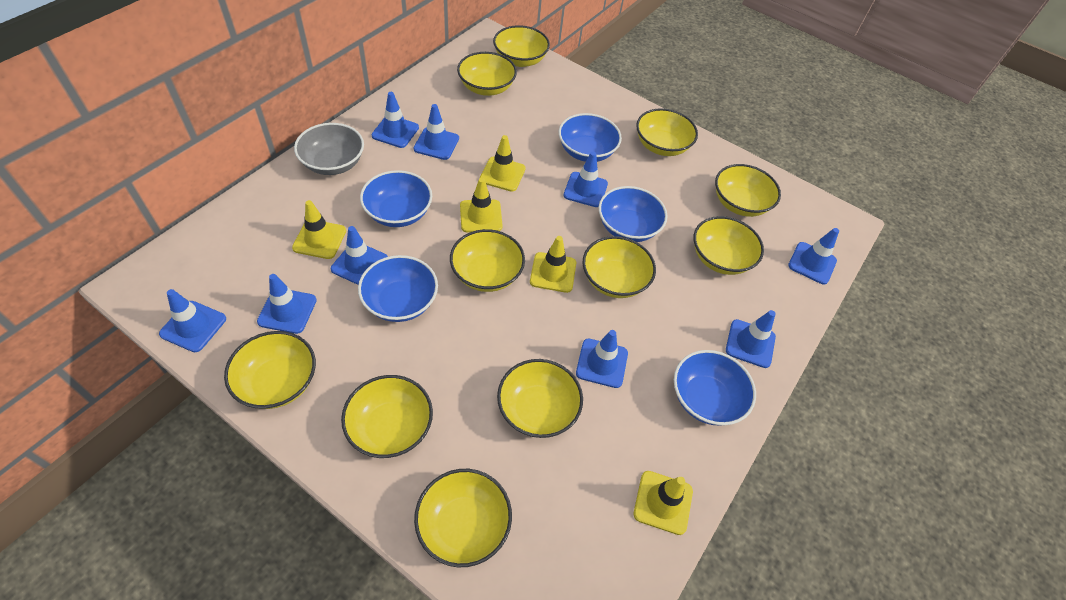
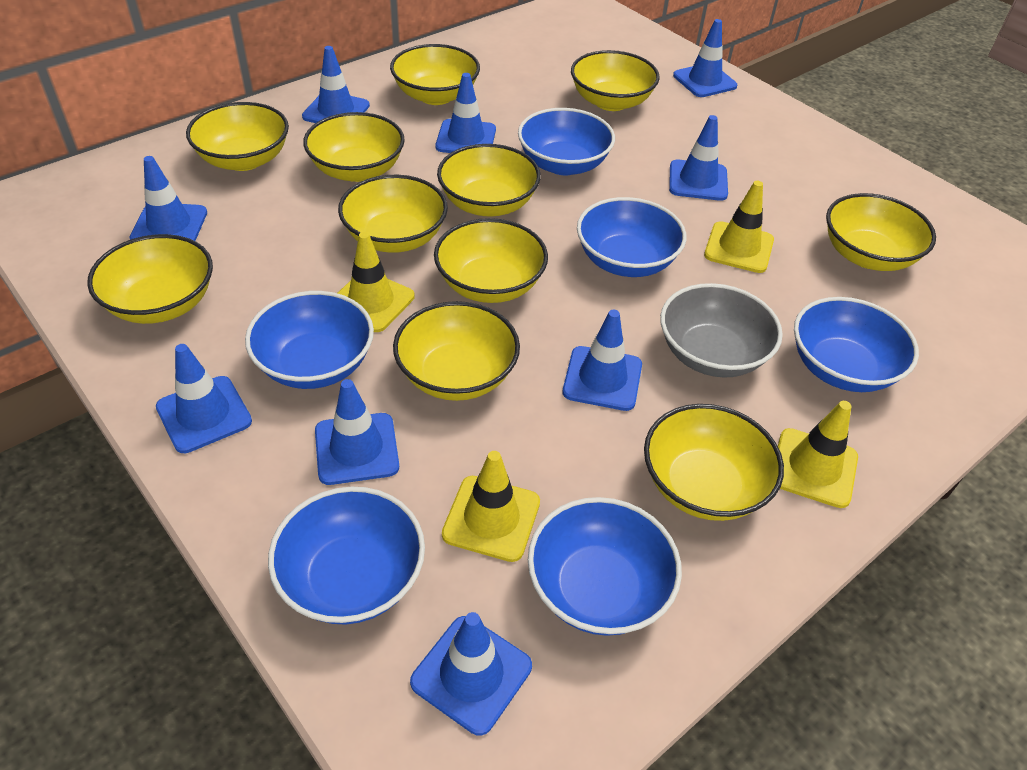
blue bowl: [358,255,438,322] [360,170,432,227] [559,113,622,162] [599,186,668,242] [674,350,756,426] = 5 -> [245,291,374,389] [268,487,425,625] [518,108,615,175] [528,497,682,636] [577,197,686,277] [794,297,919,392] = 6
yellow traffic cone: [292,200,346,259] [460,178,503,232] [480,135,526,192] [530,236,576,293] [634,471,693,535] = 5 -> [337,232,415,332] [442,451,540,562] [704,181,774,273] [778,401,858,508] = 4

